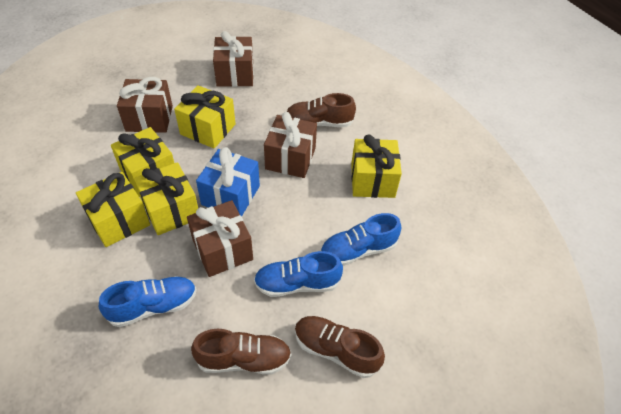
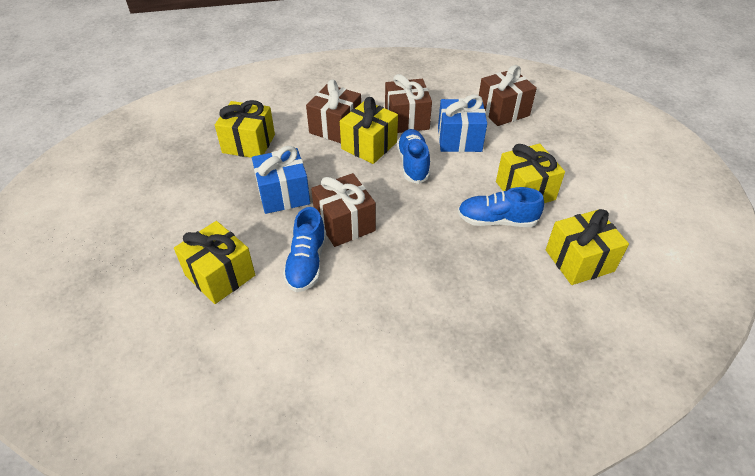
blue gift: [196,147,260,216] = 1 -> [252,146,310,214] [438,95,487,152] = 2
brown shoe: [191,329,292,374] [287,93,356,127] [295,316,385,378] = 3 -> none = 0

